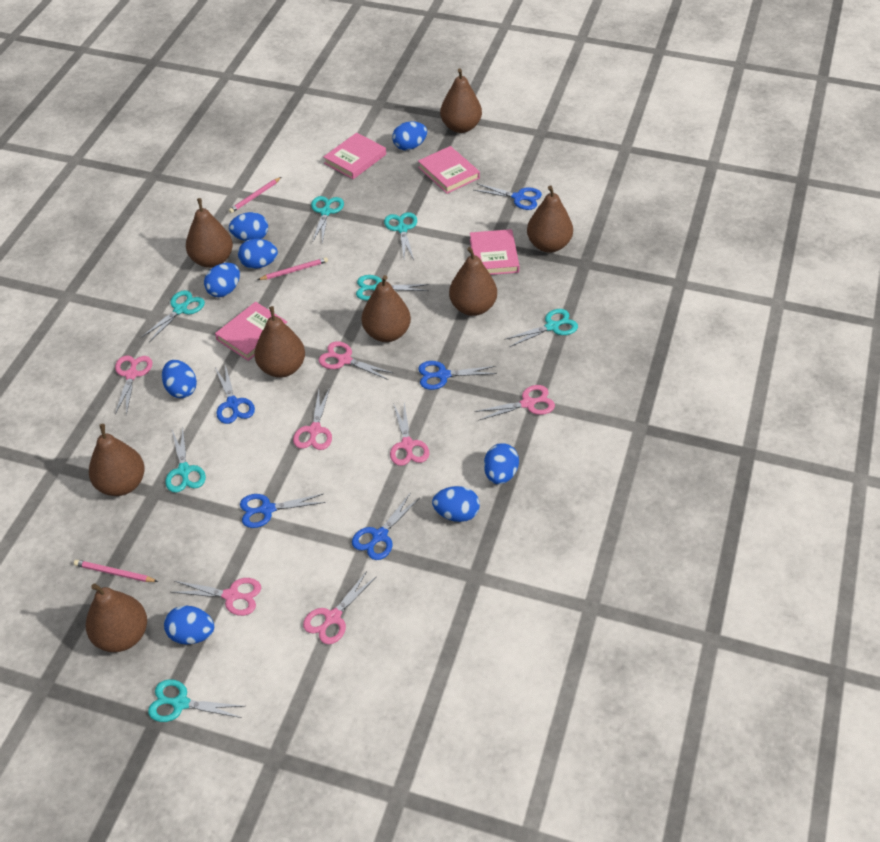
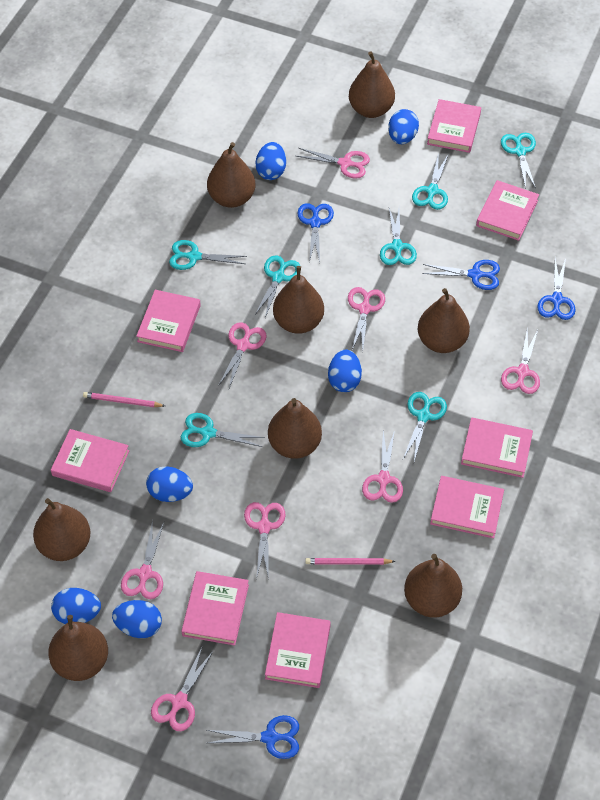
blue egg: [162,360,197,398] [164,606,214,644] [204,263,240,297] [229,212,268,241] [238,239,278,269] [392,121,427,150] [432,486,480,522] [484,443,519,484] = 8 -> [51,588,101,624] [112,600,162,638] [146,466,193,502] [255,142,286,180] [328,350,362,392] [388,109,419,144] = 6
blue scissors: [215,365,255,424] [240,494,326,528] [352,494,419,560] [418,361,497,390] [474,183,542,210] = 5 -> [207,715,299,759] [297,203,334,262] [422,260,500,290] [537,258,576,320] = 4
pink book: [215,302,287,361] [323,133,386,179] [418,146,480,194] [470,229,520,275] = 4 -> [51,429,129,492] [136,290,201,352] [181,571,249,646] [265,612,331,688] [427,99,481,153] [430,476,504,539] [461,417,533,478] [476,180,539,241] = 8
pink pencil: [74,560,158,582] [229,177,281,213] [257,257,328,280] = 3 -> [83,392,165,407] [305,558,396,565] = 2
pink scissors: [115,356,153,415] [171,578,261,616] [293,388,332,450] [303,571,377,644] [318,341,393,380] [390,402,429,466] [475,385,555,421] = 7 -> [121,520,164,599] [151,648,214,731] [218,322,266,388] [244,502,286,580] [296,148,370,179] [348,287,385,350] [362,430,403,503] [501,328,540,394] = 8

